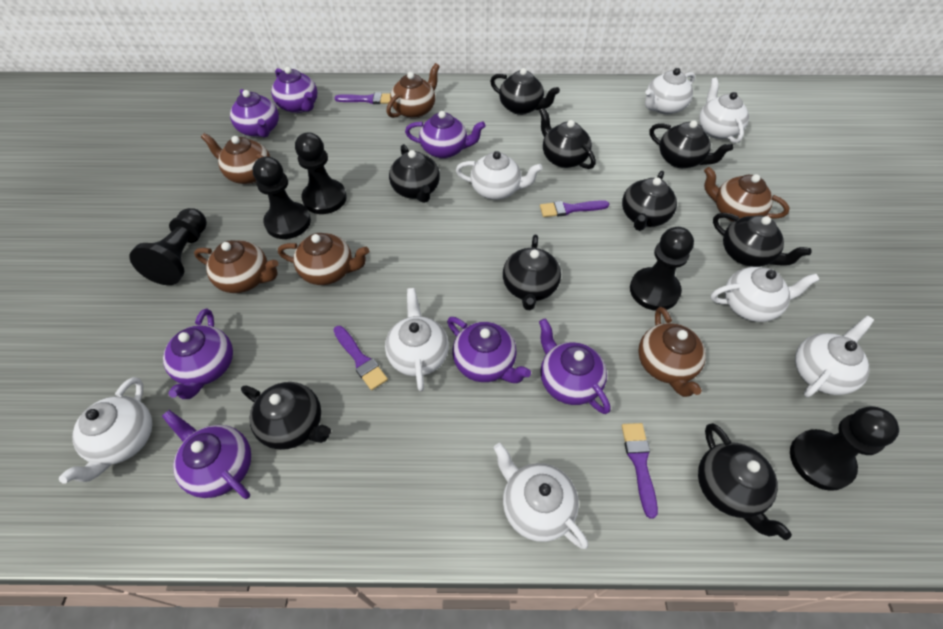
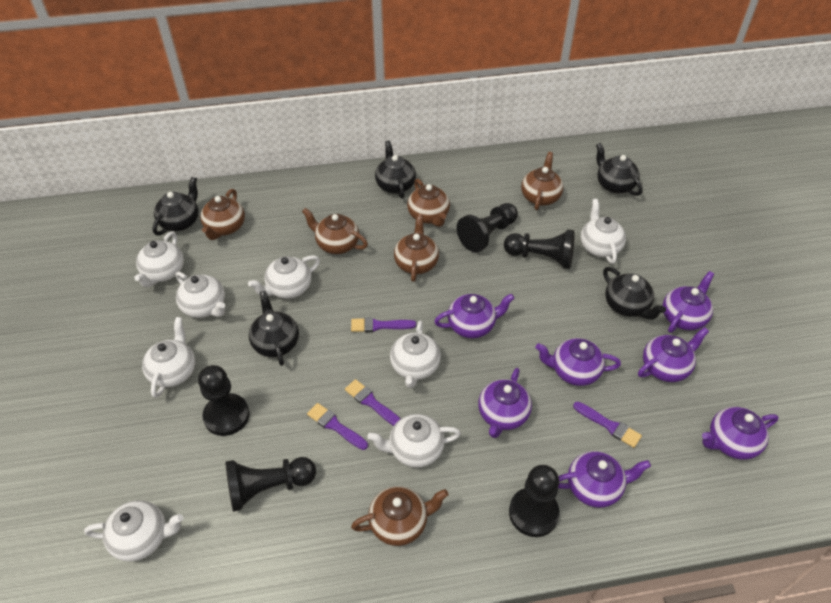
black teapot: [241,382,331,450] [389,144,440,203] [490,68,560,115] [503,235,561,310] [539,108,596,169] [622,171,677,231] [649,120,733,168] [698,423,792,540] [713,213,812,267] = 9 -> [152,177,199,235] [249,291,299,366] [375,140,416,198] [596,143,643,196] [603,267,666,320] = 5

